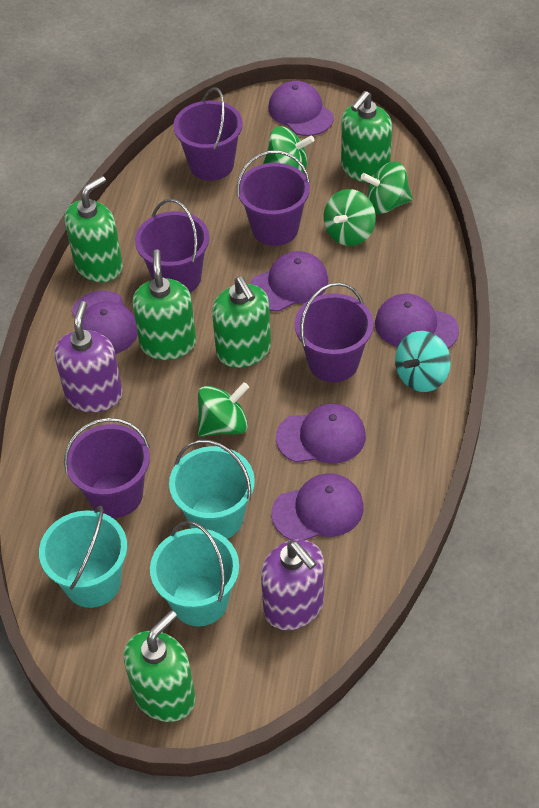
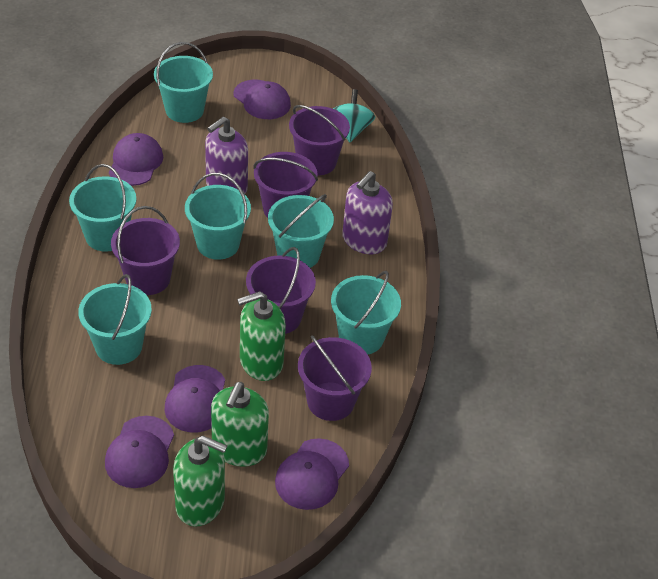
green soap dispenser: [65,176,123,282] [124,610,195,722] [132,249,196,360] [212,277,271,368] [341,91,392,183] = 5 -> [173,436,227,527] [211,382,269,467] [237,291,286,381] = 3
green spinning top: [197,382,249,437] [263,126,314,173] [324,189,376,246] [361,161,413,214] = 4 -> none = 0
purple cap: [72,291,138,354] [250,251,328,312] [268,81,334,136] [271,473,364,540] [276,404,366,463] [375,294,459,349] = 6 -> [105,416,174,488] [109,133,163,186] [165,365,225,432] [233,80,291,119] [275,438,349,510] = 5
turquoise bucket: [39,506,127,608] [150,521,239,626] [169,440,255,539] = 3 -> [69,164,136,252] [78,274,152,365] [154,42,213,123] [185,173,251,260] [268,194,334,268] [331,271,401,354] = 6

